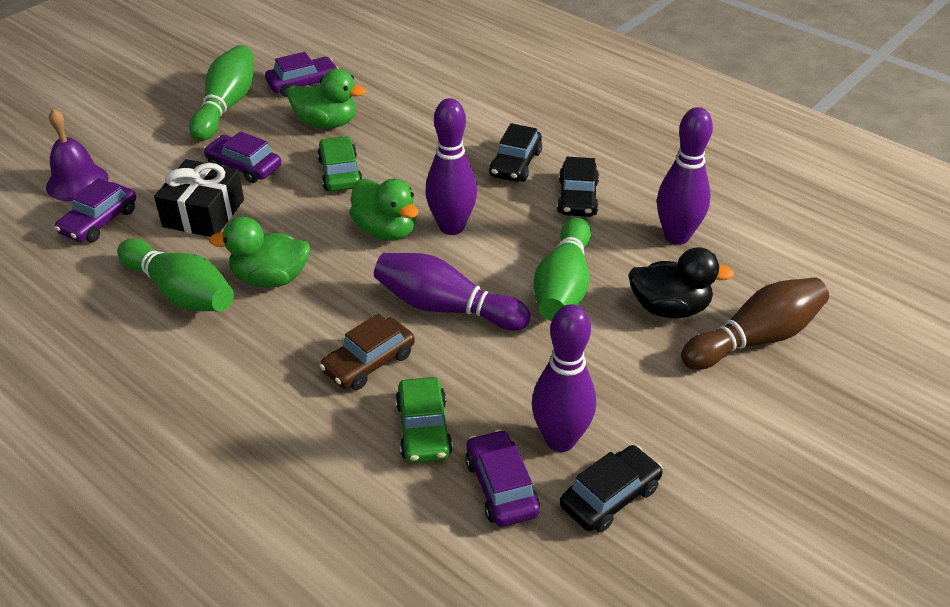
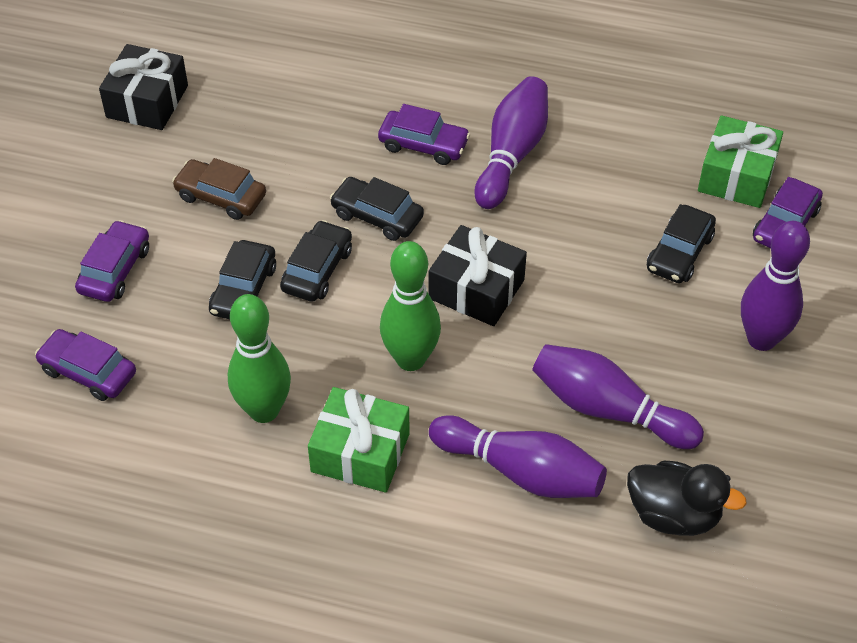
black car: [489,123,542,182] [557,157,599,217] [560,445,663,533] = 3 -> [209,240,276,319] [280,220,352,302] [330,177,424,241] [647,204,716,283] = 4
black gift: [154,159,244,237] = 1 -> [99,44,188,130] [429,225,527,326] = 2
brown bowling pin: [681,277,829,370] = 1 -> none = 0
green bowling pin: [117,238,234,311] [189,45,253,141] [533,217,591,321] = 3 -> [228,294,291,423] [380,241,441,371] = 2
green car: [317,136,363,191] [395,377,453,463] = 2 -> none = 0
green duck: [209,217,310,288] [287,69,366,129] [349,179,419,241] = 3 -> none = 0
green gift: none = 0 -> [308,387,410,493] [698,115,783,208] = 2
purple bell: [46,109,109,201] = 1 -> none = 0

